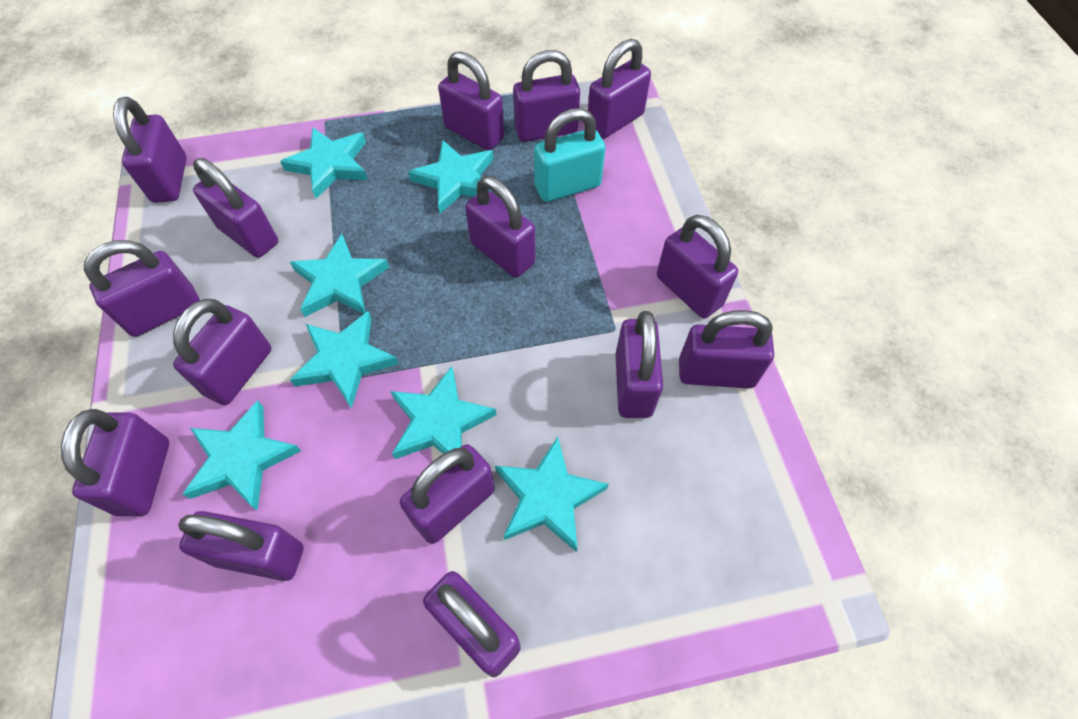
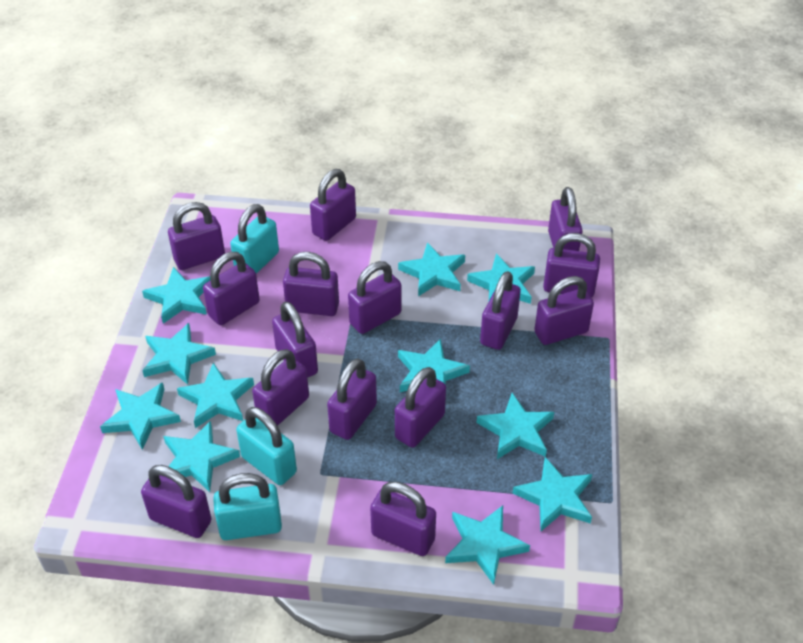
turquoise padlock: [534,108,605,202] = 1 -> [213,473,282,540] [230,204,279,274] [236,407,297,485] = 3
turquoise star: [183,400,301,510] [280,127,368,199] [290,234,389,317] [290,311,399,409] [390,366,496,459] [408,140,493,213] [495,436,609,552] = 7 -> [100,382,181,450] [142,267,210,324] [142,323,216,385] [163,421,240,492] [177,363,254,428] [398,242,465,296] [398,339,470,392] [445,505,530,585] [467,253,535,304] [477,393,554,459] [513,457,592,531] = 11

